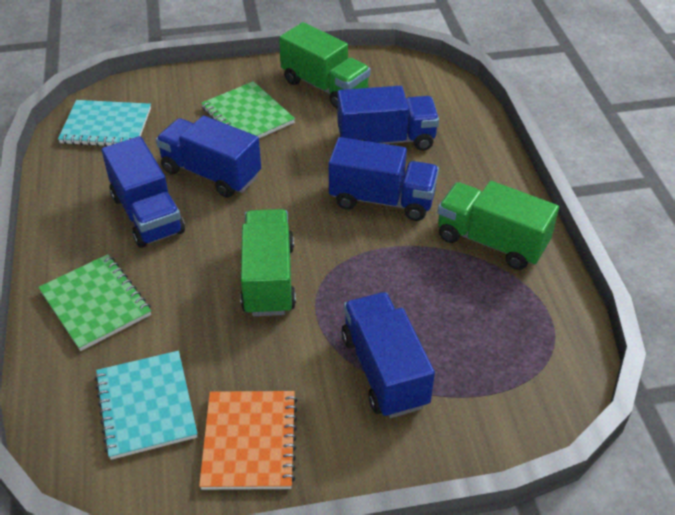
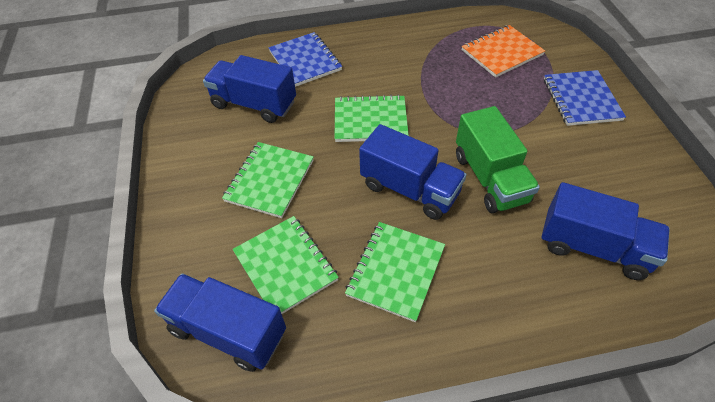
blue notebook: none = 0 -> [269,32,342,87] [544,70,626,126] = 2
blue truck: [102,136,185,248] [156,115,261,198] [329,137,439,221] [337,86,439,151] [342,292,435,418] = 5 -> [154,273,286,372] [203,55,296,123] [359,124,466,220] [542,182,670,280] = 4
green notebook: [38,254,151,351] [201,81,295,138] = 2 -> [222,142,314,218] [232,216,339,314] [334,94,409,142] [345,222,445,322] = 4
green truck: [240,209,296,316] [279,22,370,108] [437,181,559,270] = 3 -> [456,106,540,213] = 1
turquoise notebook: [58,100,151,146] [95,351,198,460] = 2 -> none = 0

